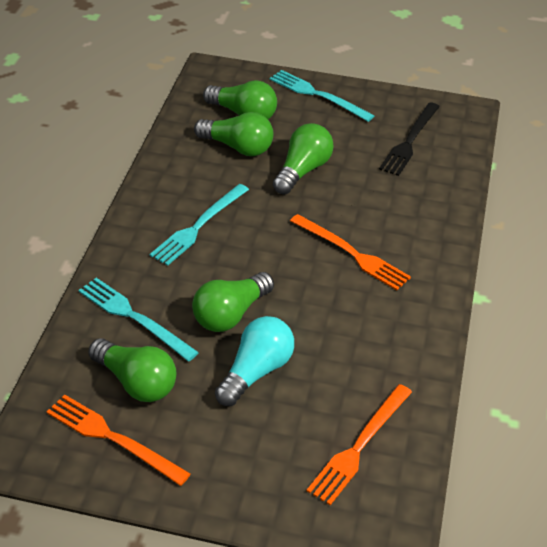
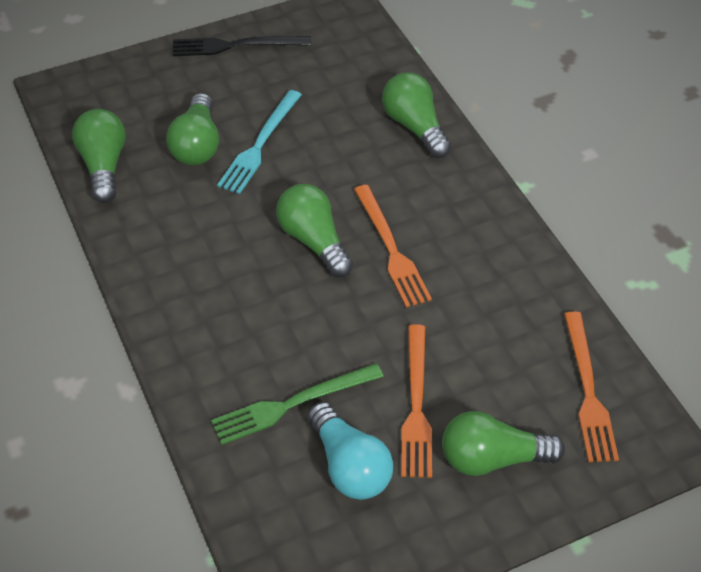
green fork: none = 0 -> [211,363,384,445] = 1
turquoise fork: [79,278,199,361] [150,184,249,266] [270,70,375,122] = 3 -> [217,90,302,194] = 1

